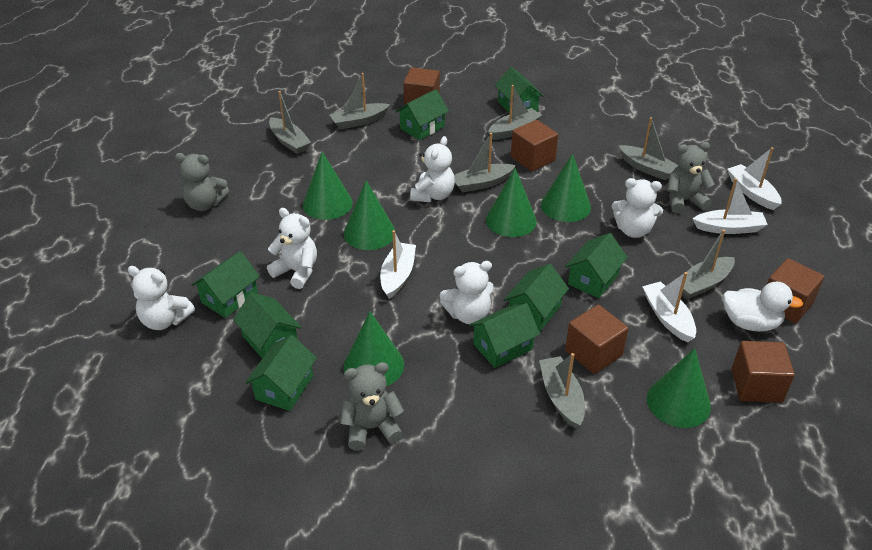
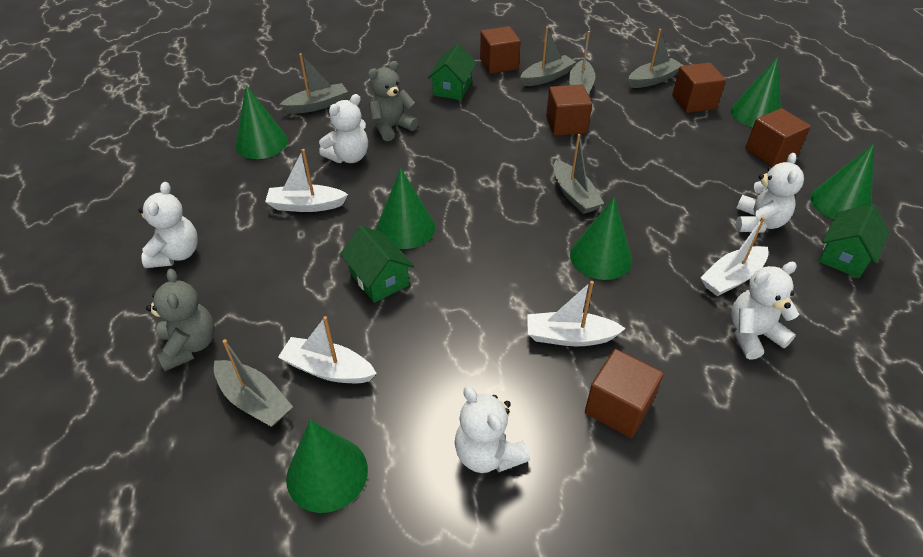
green house: [191,251,260,318] [233,293,302,358] [245,335,317,411] [396,89,449,140] [469,303,540,368] [495,67,544,114] [504,264,569,332] [565,233,628,298] = 8 -> [340,226,414,303] [428,44,477,100] [818,204,890,278] = 3
grey boat: [269,91,311,154] [330,73,390,129] [454,133,516,192] [488,85,542,140] [539,353,585,428] [619,117,678,181] [682,230,735,299] = 7 -> [214,339,293,427] [279,53,348,114] [520,26,576,86] [554,134,604,214] [569,31,595,95] [629,29,684,88] = 6
grey teddy bear: [175,153,229,211] [340,362,404,451] [667,142,715,213] = 3 -> [146,269,215,371] [368,61,418,141] = 2
white duck: [723,282,803,332] = 1 -> none = 0

